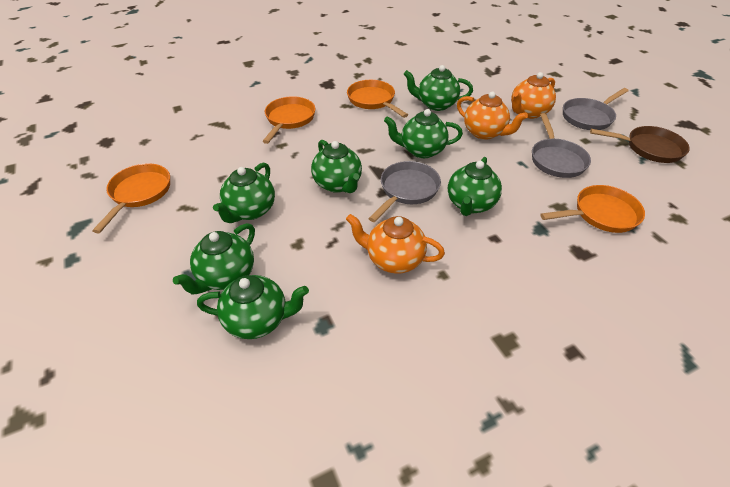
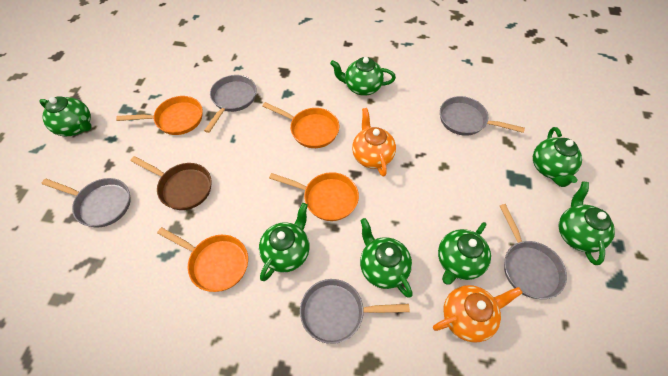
grey pan: [368,161,441,222] [532,113,591,178] [563,88,629,130] = 3 -> [42,178,131,228] [204,75,257,133] [300,279,410,344] [440,96,525,136] [500,204,567,299] = 5
orange teapot: [346,214,445,274] [457,91,528,140] [511,72,556,119] = 3 -> [352,108,396,177] [433,285,523,342] = 2

